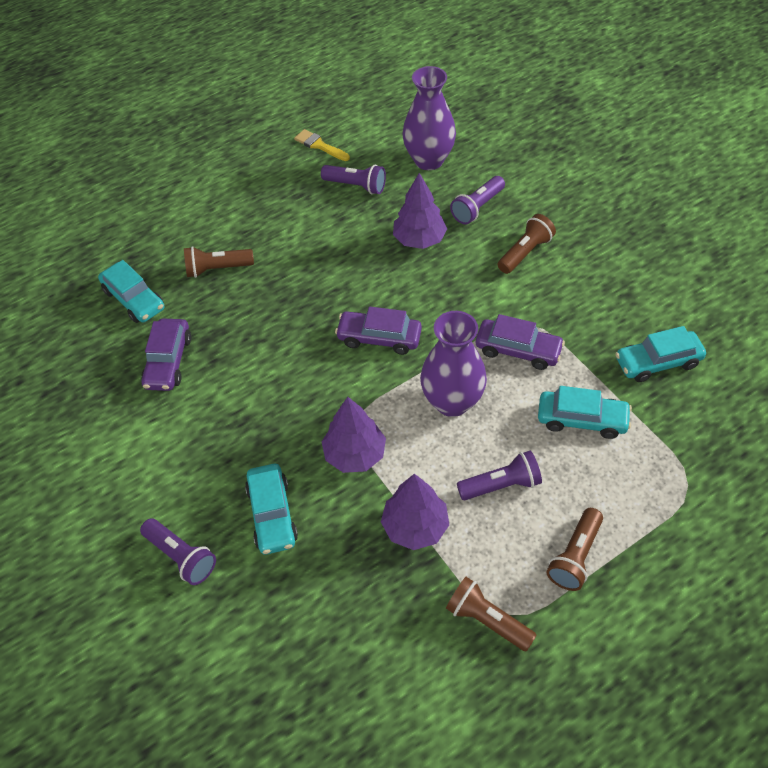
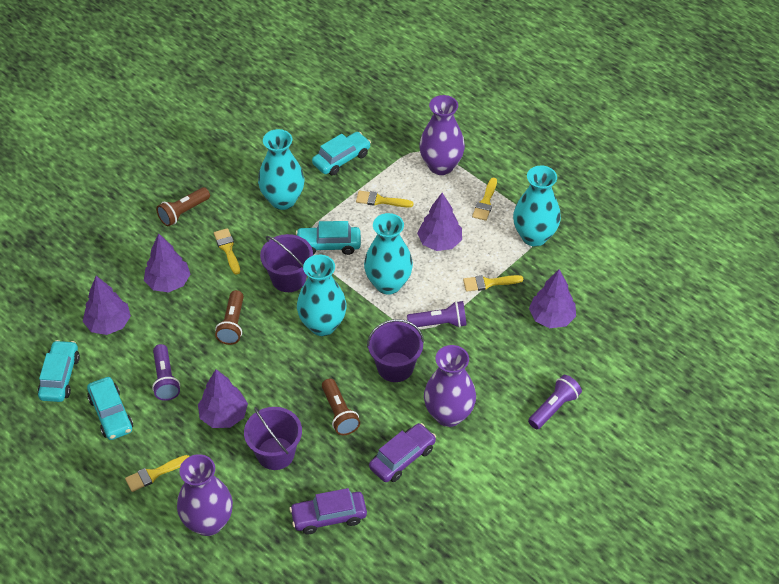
brown flashlight: [184,246,254,278] [446,577,536,652] [498,214,556,274] [546,508,603,591] = 4 -> [156,187,210,226] [215,290,244,345] [322,379,360,435] = 3
purple bucket: none = 0 -> [244,407,302,470] [260,234,313,292] [367,319,424,382] = 3
purple car: [141,319,191,391] [335,307,422,355] [476,314,565,370] = 3 -> [289,488,367,534] [369,423,436,482] = 2
purple flashlight: [140,518,216,585] [321,165,386,194] [450,176,505,224] [457,451,542,500] = 4 -> [152,344,180,401] [407,301,467,328] [528,375,582,429] = 3
purple tree: [322,397,386,473] [381,474,449,550] [393,173,447,249] = 3 -> [83,276,131,335] [144,234,190,293] [198,369,248,428] [417,193,462,251] [529,269,576,328] = 5
purple vase: [402,66,456,170] [420,311,487,417] = 2 -> [177,454,233,536] [419,95,465,175] [424,345,476,427] = 3
turquoise vase: none = 0 -> [258,129,304,210] [297,255,347,336] [364,213,413,295] [513,166,561,246] = 4
yellow brush: [294,129,350,161] = 1 -> [125,455,189,492] [214,228,240,275] [356,191,414,207] [463,275,523,292] [472,178,497,221] = 5

